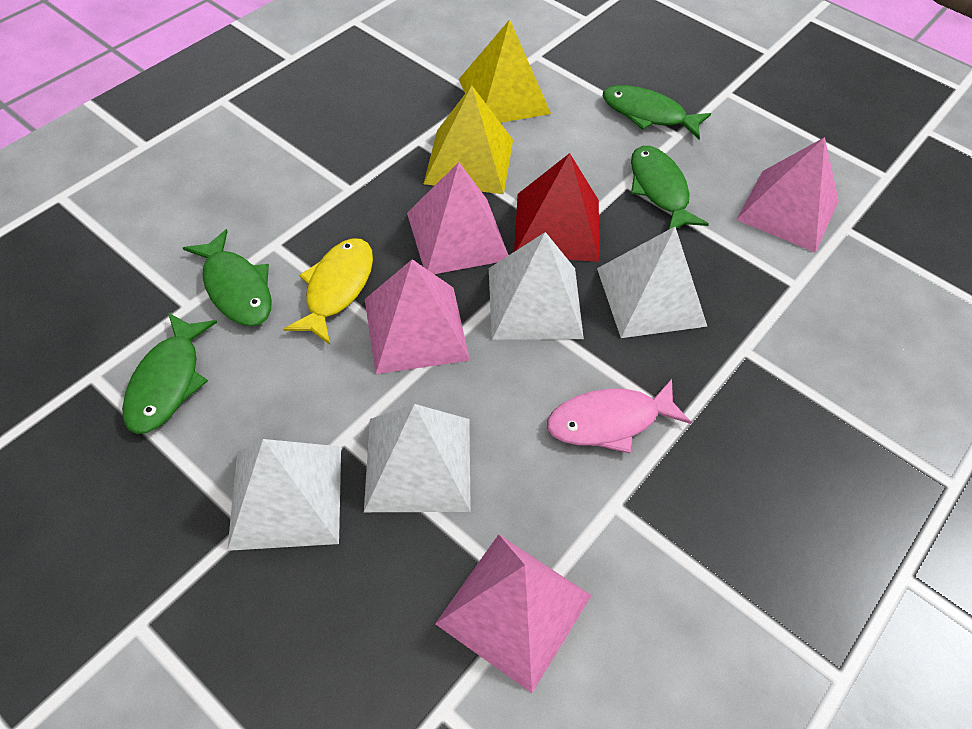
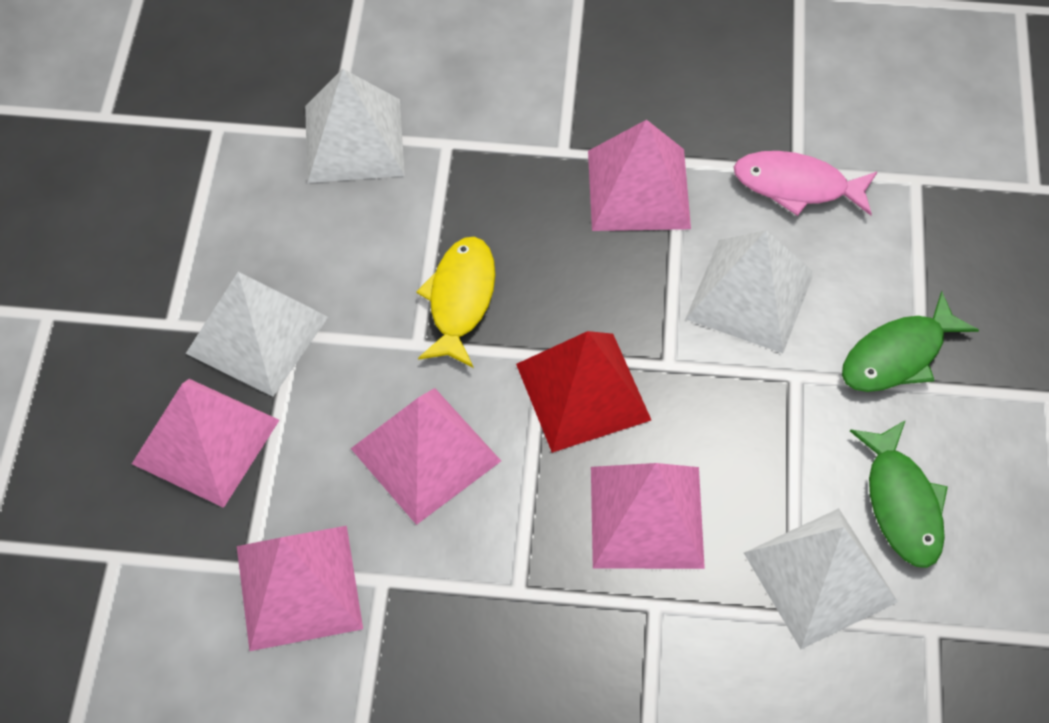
green fish: [122,313,217,434] [183,229,272,326] [603,85,711,139] [631,146,709,230] = 4 -> [842,291,979,392] [850,420,948,568] = 2
pink pyramid: [365,259,470,374] [407,162,509,274] [435,534,592,693] [736,137,839,253] = 4 -> [132,379,279,508] [237,526,363,651] [351,388,501,525] [588,120,691,231] [591,463,705,569] = 5
yellow pyramid: [424,85,513,194] [459,19,551,123] = 2 -> none = 0

